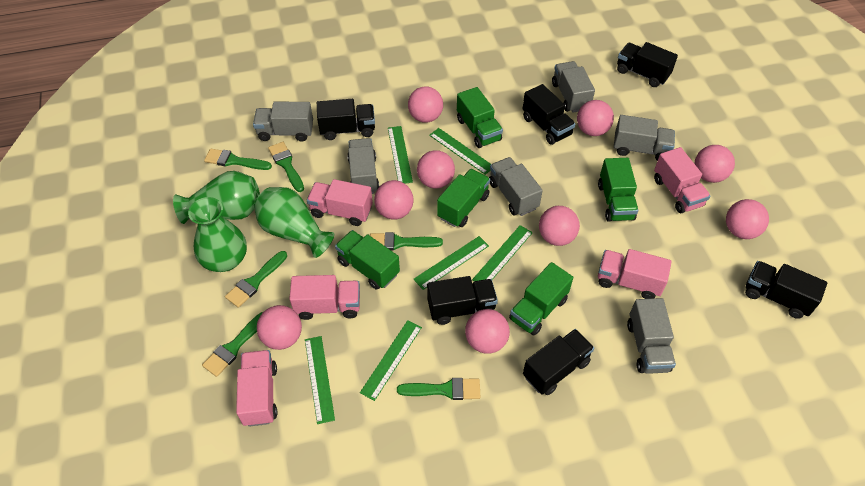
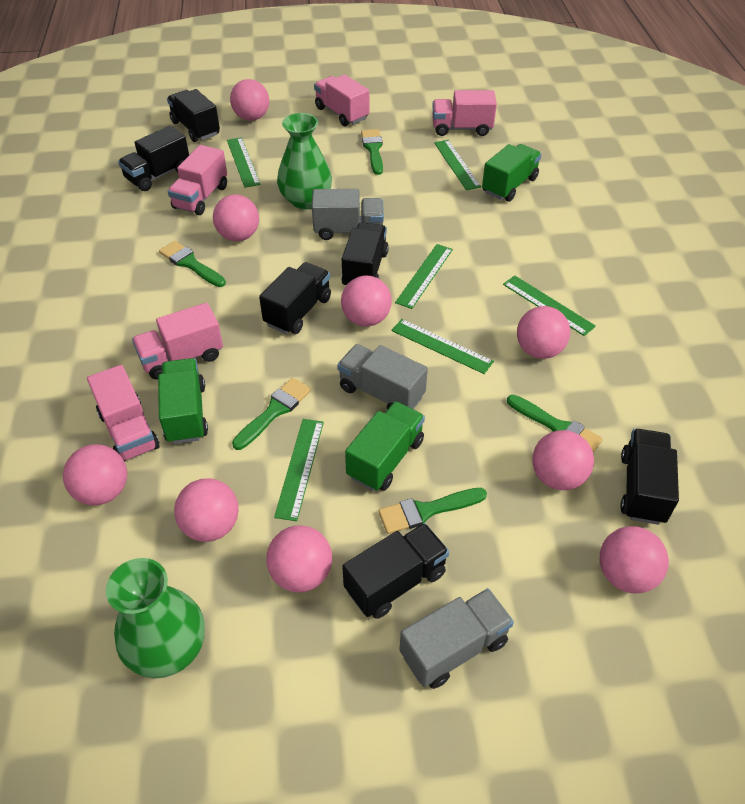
green brush: [202,312,263,377] [204,149,272,170] [225,251,287,308] [268,142,304,192] [370,232,443,250] [397,378,480,400] = 6 -> [159,241,226,287] [232,378,311,450] [361,129,383,175] [378,488,487,534] [507,395,603,452] = 5
green truck: [335,230,400,290] [437,169,490,227] [457,87,503,148] [509,262,573,336] [598,158,638,222] = 5 -> [158,358,208,444] [345,401,425,491] [482,144,542,202] = 3
green vase: [173,171,260,224] [188,197,247,272] [254,187,334,258] = 3 -> [106,558,205,678] [277,113,332,209] = 2
grey truck: [253,102,313,142] [347,138,379,194] [489,157,543,216] [552,61,595,113] [614,115,675,161] [627,298,676,374] = 6 -> [312,189,384,240] [337,344,428,410] [400,588,514,689] = 3

